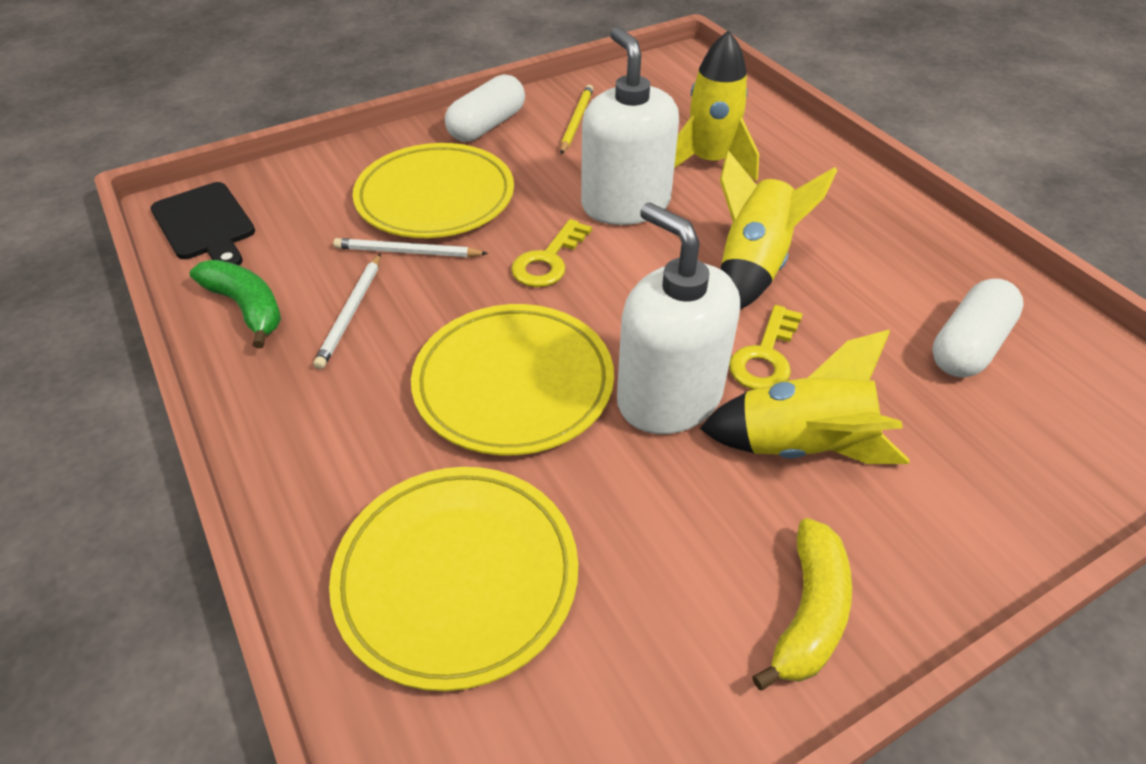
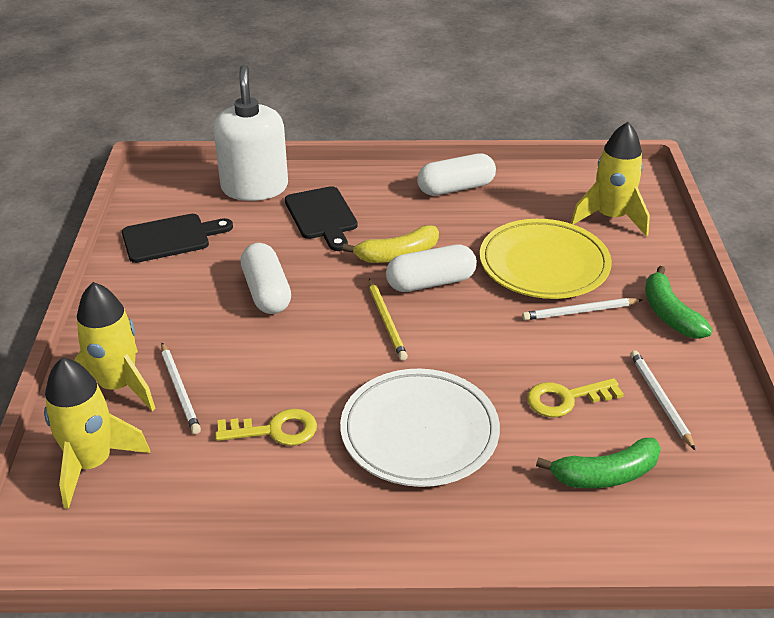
black cutting board: [150,182,255,266] = 1 -> [122,214,233,263] [285,186,358,251] = 2
green banana: [190,260,281,349] = 1 -> [536,438,661,488] [645,266,713,339] = 2
white capsule: [445,74,525,142] [932,279,1024,377] = 2 -> [241,243,291,314] [386,245,477,292] [417,154,496,196] = 3
white pencil: [313,253,381,369] [333,238,488,257] = 2 -> [161,343,201,434] [522,298,642,320] [630,350,695,450] = 3
white plate: none = 0 -> [340,369,500,487] = 1
white soap dispenser: [581,27,679,225] [617,202,740,434] = 2 -> [213,65,288,201] = 1
yellow plate: [329,467,578,691] [352,143,514,238] [411,304,614,455] = 3 -> [480,219,612,299] = 1

